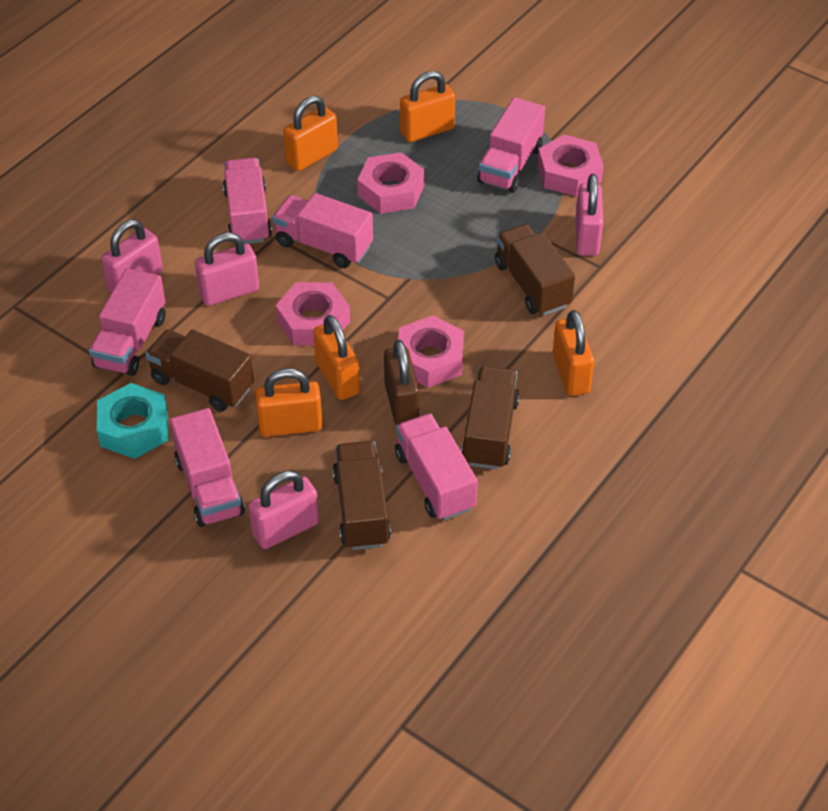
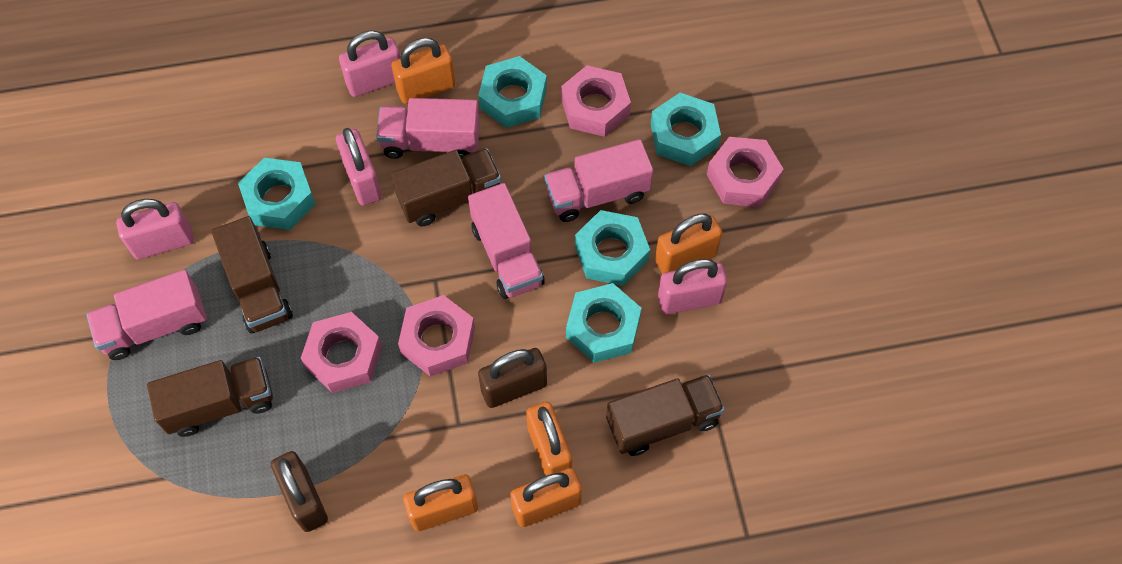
brown padlock: [384,340,419,425] = 1 -> [271,451,328,532] [478,348,547,408] = 2
pink truck: [89,268,166,376] [170,408,245,527] [223,158,272,244] [272,193,373,268] [395,413,478,521] [477,97,545,193] = 6 -> [86,270,207,360] [376,98,480,159] [468,183,545,299] [545,139,653,222] = 4
turquoise nut: [97,383,168,459] = 1 -> [238,158,315,230] [478,56,547,128] [566,283,642,363] [575,210,650,286] [651,93,721,166] = 5

